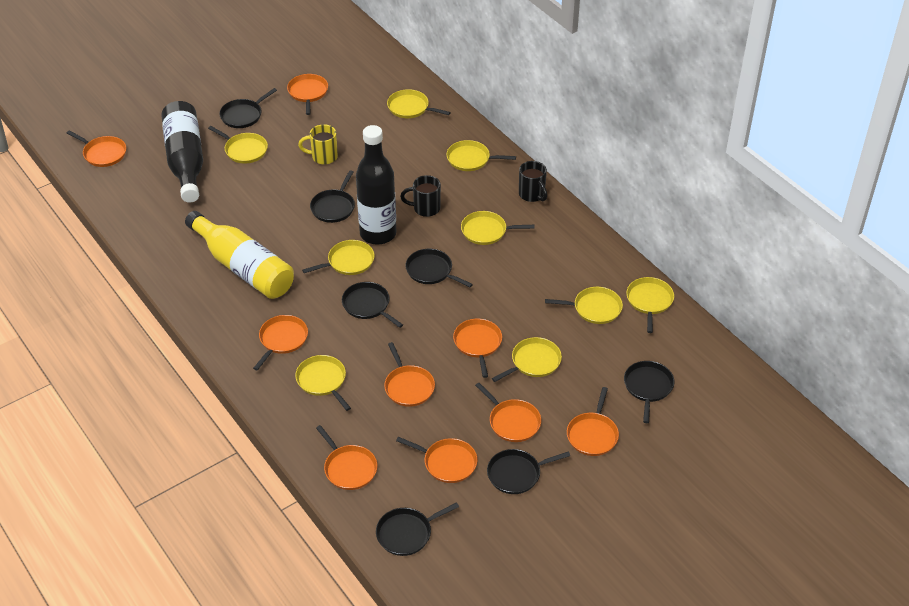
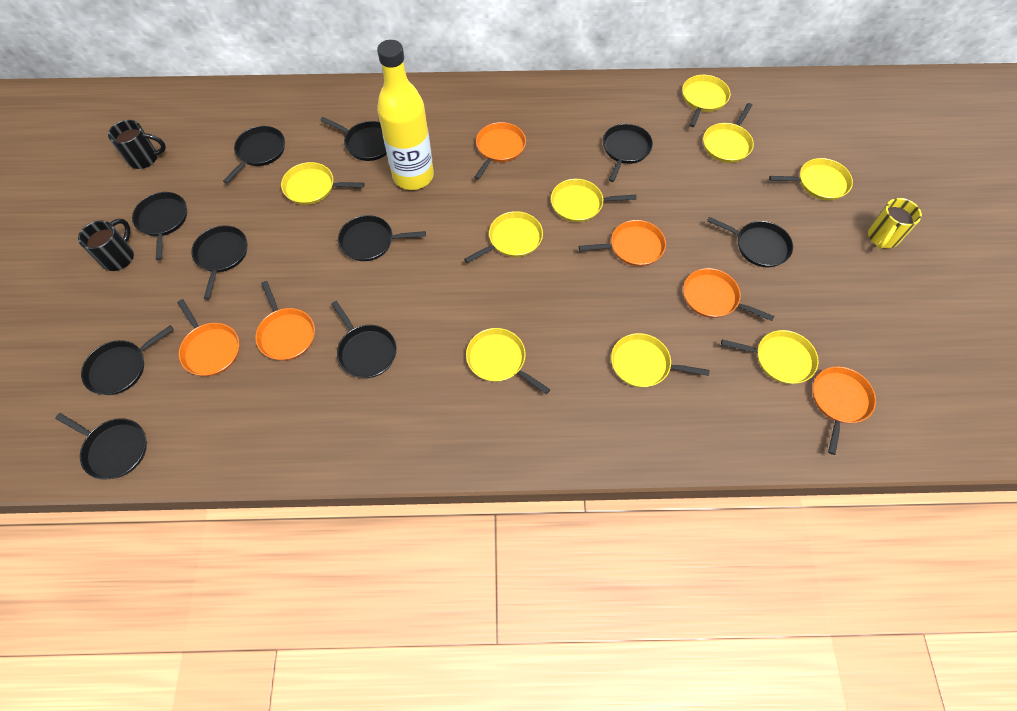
black bottle: [161,101,203,203] [356,125,396,245] = 2 -> none = 0
black pan: [219,88,277,128] [310,170,355,223] [342,282,403,328] [376,502,459,556] [405,249,473,287] [487,449,570,494] [624,361,675,423] = 7 -> [55,413,147,480] [81,325,174,395] [132,192,187,260] [191,225,247,299] [223,126,285,184] [320,117,387,161] [331,301,397,378] [338,215,426,261] [603,124,653,182] [707,217,793,267] = 10
orange pan: [67,130,126,167] [253,315,308,371] [287,74,328,115] [316,425,377,490] [384,342,435,407] [396,437,477,483] [453,318,502,378] [475,383,541,442] [567,387,619,456] = 9 -> [177,299,239,376] [255,281,315,361] [474,122,526,180] [579,220,666,266] [683,268,774,321] [813,367,876,455] = 6

